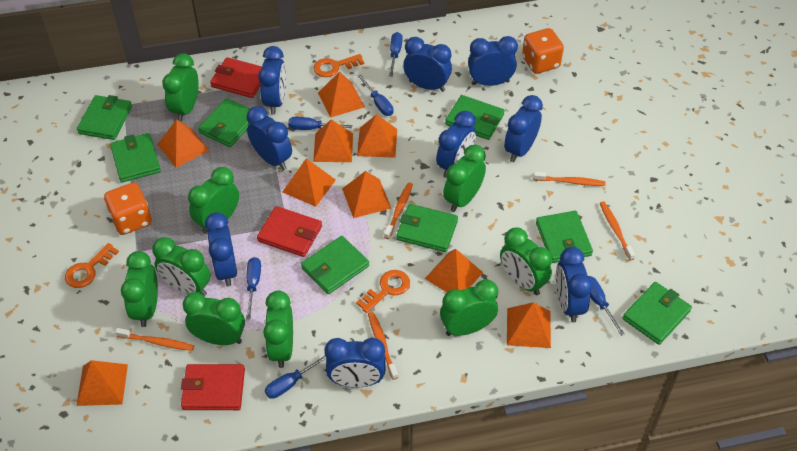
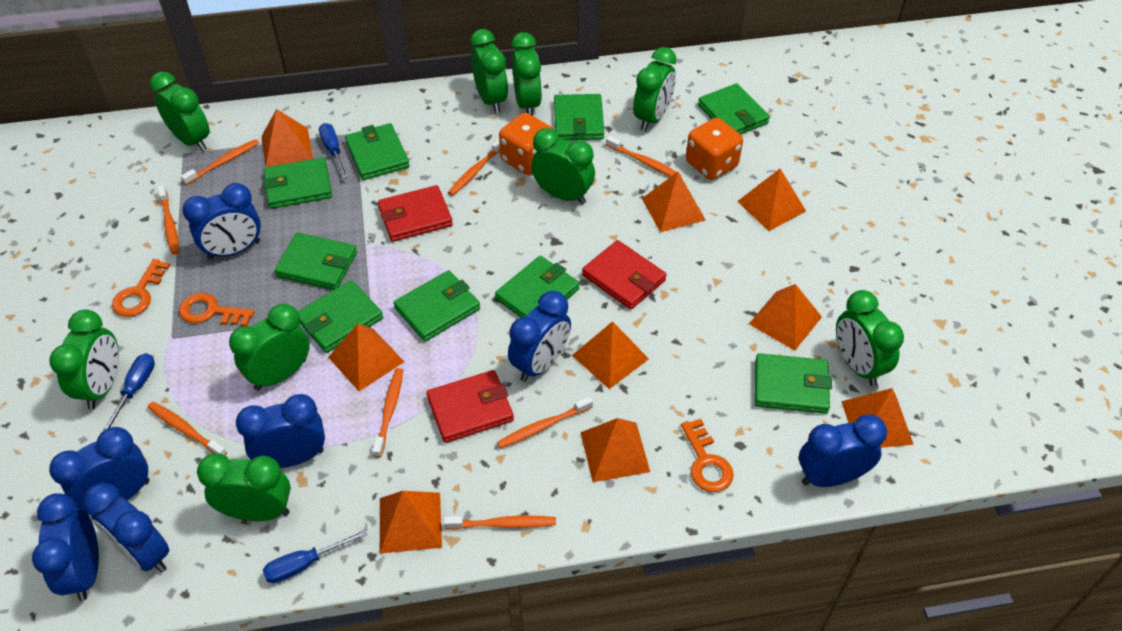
blue clock: [205,212,237,286] [247,106,292,170] [259,46,286,114] [325,338,385,388] [403,37,452,92] [436,111,476,178] [468,36,518,86] [504,95,543,162] [556,247,593,322] = 9 -> [32,493,99,601] [49,427,149,510] [83,483,169,573] [182,183,261,260] [236,394,325,468] [508,291,571,382] [799,414,887,487] = 7
blue screwdriver: [246,257,261,320] [265,355,326,399] [288,117,352,130] [358,74,393,116] [389,32,403,77] [588,276,625,336] = 6 -> [101,353,155,433] [263,529,368,583] [319,123,348,178] = 3
green wallet: [77,95,132,140] [110,133,161,183] [198,98,250,147] [301,236,369,294] [396,204,458,252] [445,95,505,140] [536,211,593,263] [623,282,692,345] = 8 -> [263,157,332,209] [274,232,357,290] [298,280,383,353] [345,123,410,180] [394,270,480,342] [495,256,580,318] [554,94,604,140] [698,83,770,134] [755,353,832,414] = 9
orange toothbrush: [115,328,194,351] [368,312,398,380] [384,183,413,239] [533,172,605,186] [600,201,636,260] = 5 -> [148,402,227,456] [157,185,179,255] [181,139,259,185] [372,368,403,458] [443,515,556,529] [448,139,500,196] [497,396,593,448] [606,136,681,177] = 8

